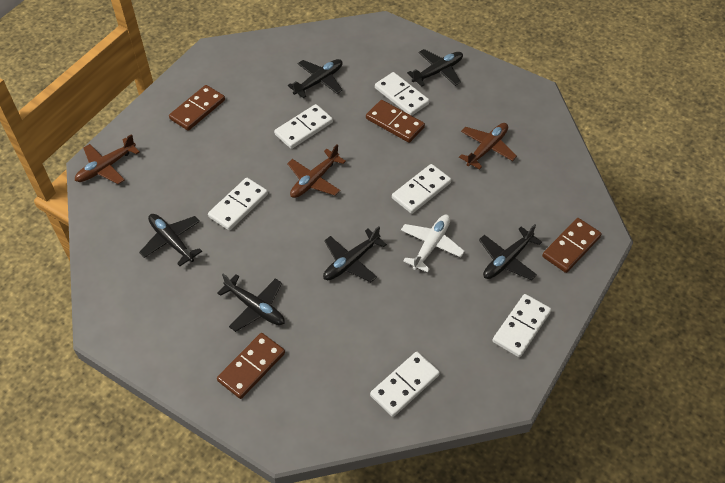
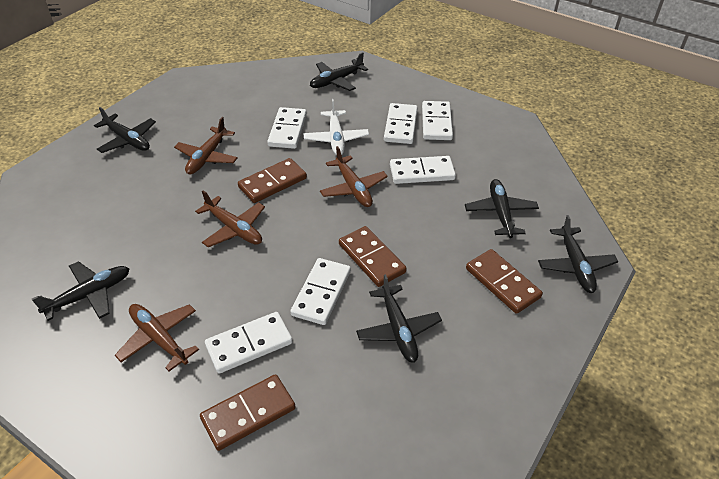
brown plane: [75,134,140,184] [287,144,346,198] [459,123,517,170] = 3 -> [115,304,199,371] [174,117,238,174] [195,190,265,247] [320,146,388,207] = 4

